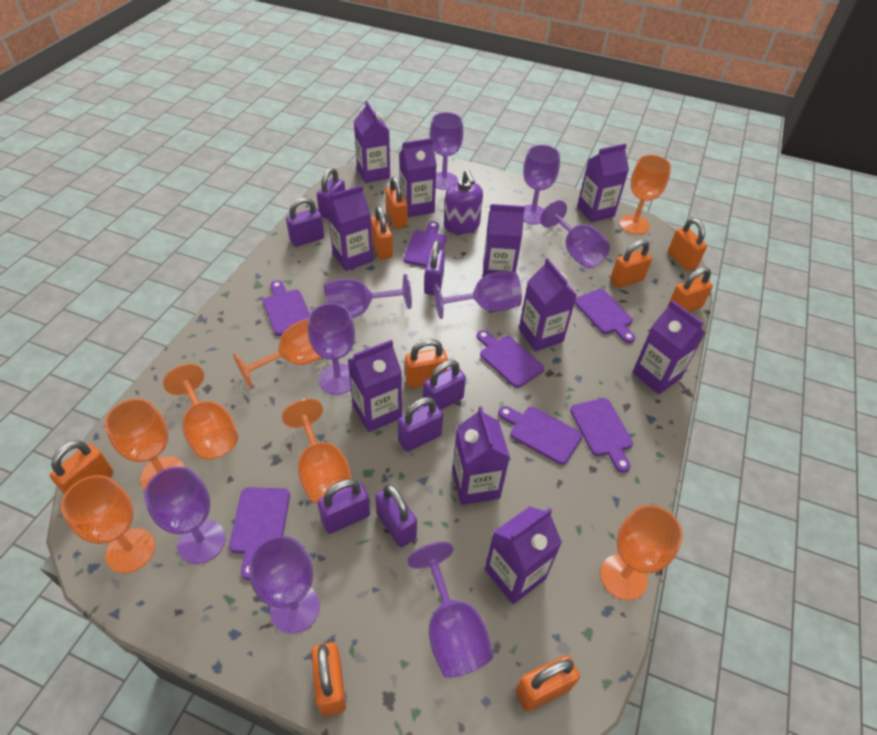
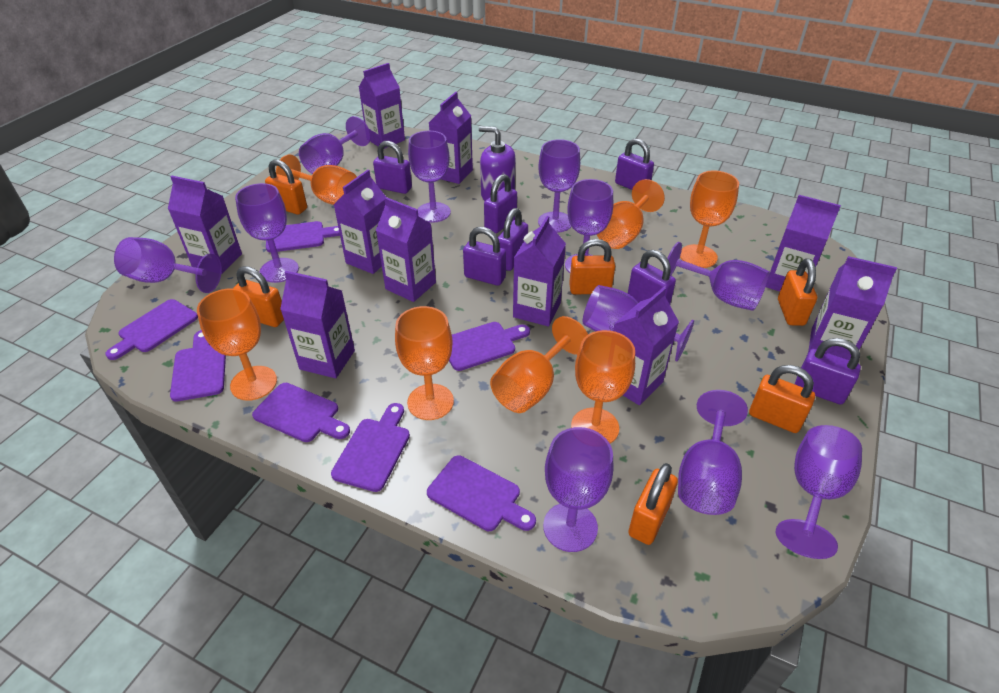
orange padlock: [50,440,114,495] [311,642,346,716] [371,206,393,260] [385,176,408,228] [405,339,448,388] [515,655,580,712] [610,239,652,288] [668,218,707,271] [668,267,713,312] = 9 -> [233,266,284,327] [265,159,307,215] [569,239,615,294] [628,463,678,545] [749,365,815,433] [778,258,817,326] = 6
purple goblet: [144,466,225,564] [249,536,320,633] [308,303,355,395] [324,274,412,318] [407,542,494,678] [430,112,463,190] [434,272,522,319] [523,145,560,224] [540,200,610,268] = 9 -> [114,237,222,293] [235,183,299,283] [299,116,371,174] [408,131,451,223] [538,139,580,233] [543,427,613,552] [565,179,613,273] [583,285,694,361] [667,242,770,311] [678,390,748,515] [775,425,862,559] = 11

